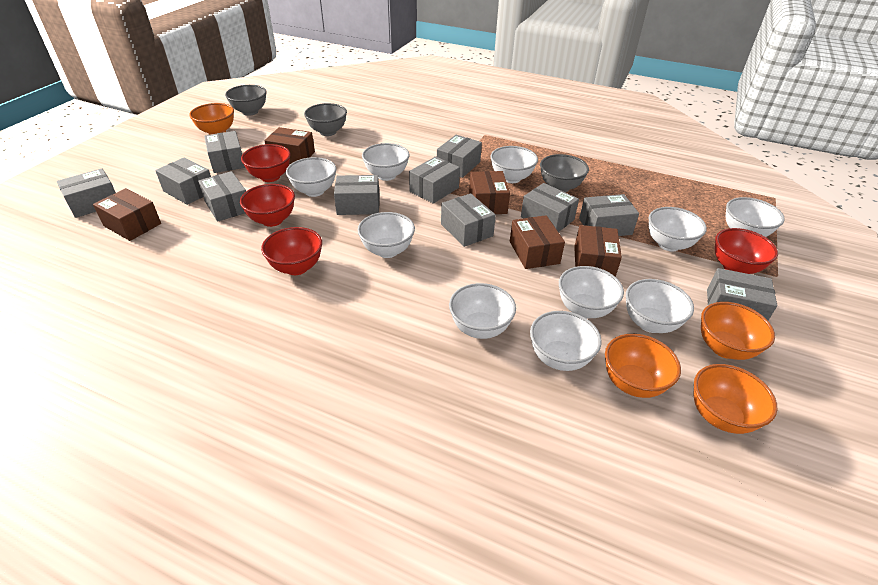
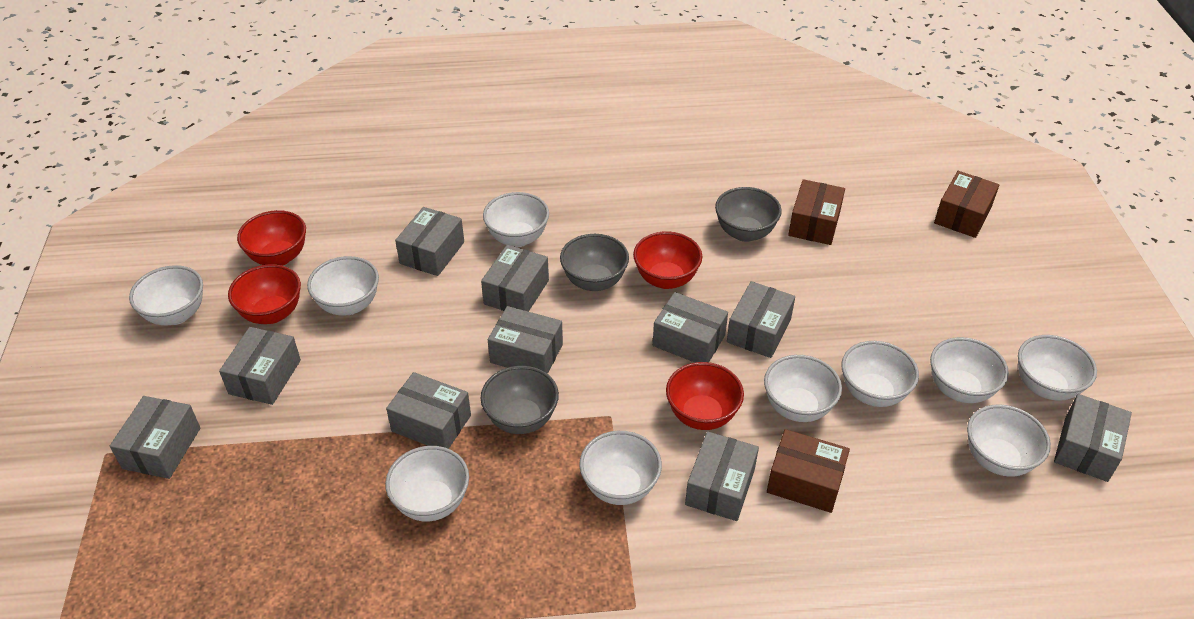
brown box: [93,188,161,241] [264,127,315,164] [469,171,510,214] [510,215,565,269] [574,225,622,277] = 5 -> [767,429,850,513] [788,179,845,245] [934,171,999,238] = 3
grey box: [57,168,116,218] [155,157,211,205] [198,171,246,222] [204,131,245,173] [334,175,380,215] [409,156,460,204] [437,135,482,178] [441,193,496,247] [521,183,579,232] [579,194,639,236] [707,268,777,320] = 11 -> [110,396,200,479] [219,327,301,405] [386,372,471,449] [395,207,464,276] [481,245,549,312] [488,306,563,374] [653,292,728,362] [685,431,759,521] [727,281,795,358] [1054,394,1132,482] = 10
orange bowl: [189,103,234,135] [605,334,681,398] [693,364,777,434] [701,302,775,360] = 4 -> none = 0

